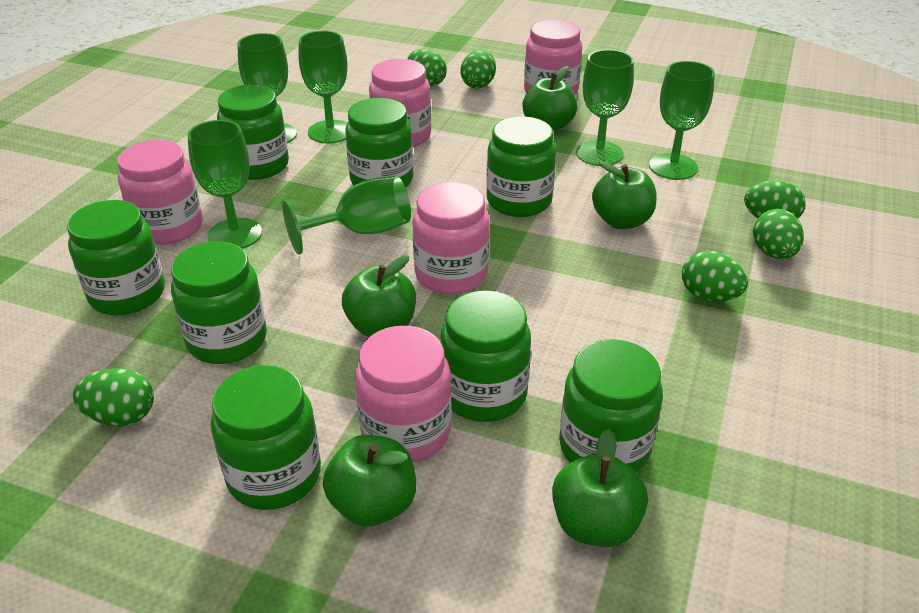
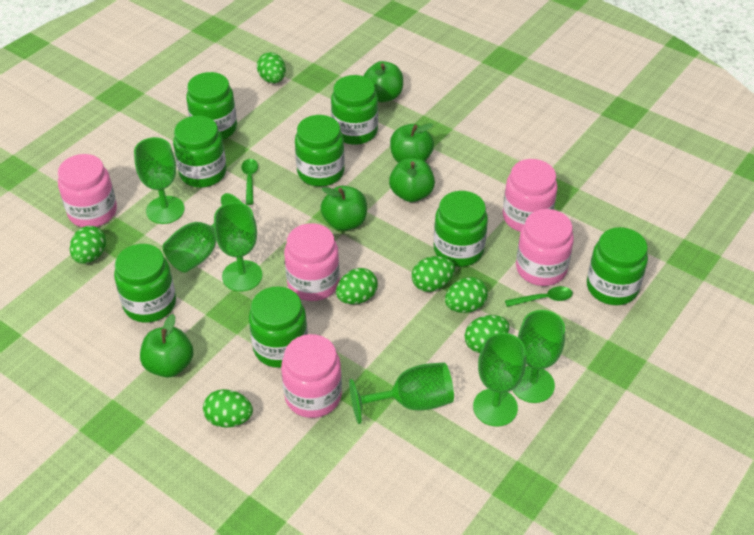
green egg: [73,368,154,426] [407,49,447,87] [461,50,496,88] [682,251,748,302] [744,180,806,219] [753,209,804,259] = 6 -> [70,226,106,264] [203,389,253,428] [257,52,286,83] [336,268,378,304] [412,256,455,292] [445,277,488,313] [465,315,509,353] = 7
green spoon: none = 0 -> [241,159,258,205] [505,286,573,307] = 2

